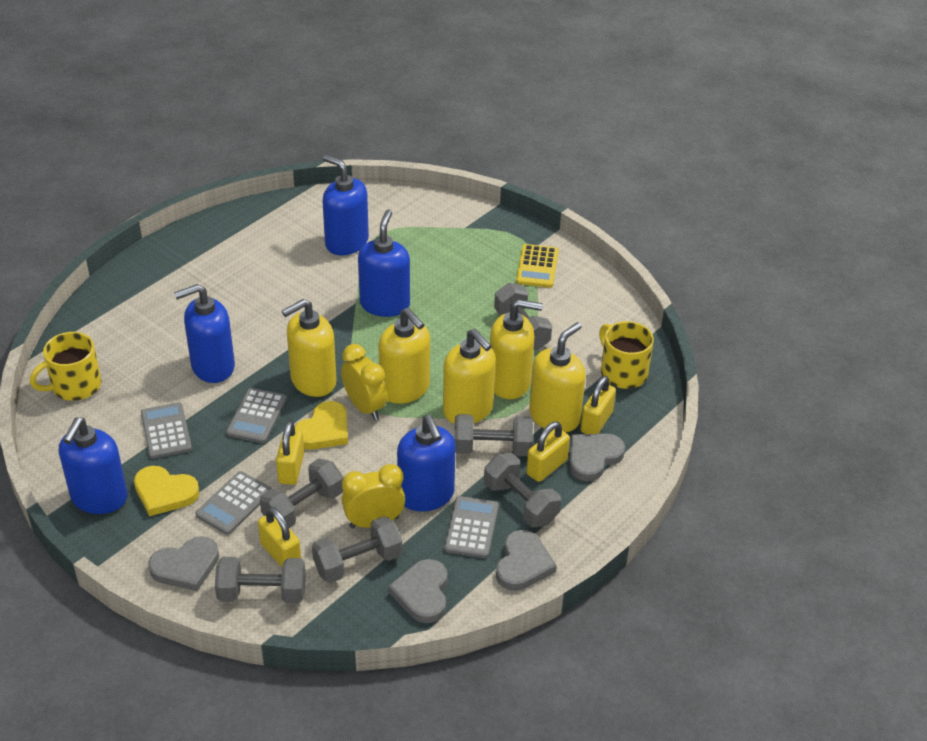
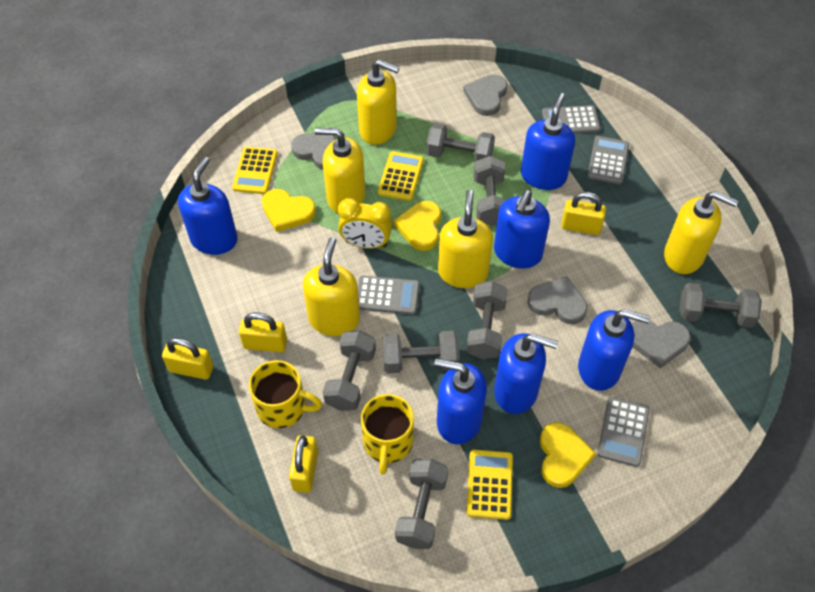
blue soap dispenser: [59,417,128,514] [174,284,235,383] [322,155,369,255] [358,210,410,317] [397,415,456,512] = 5 -> [178,157,238,255] [434,359,487,444] [494,190,550,269] [494,333,558,414] [521,93,575,190] [578,309,650,391] = 6
grey dumbbell: [215,557,306,603] [260,459,343,528] [312,516,402,583] [454,414,533,456] [484,453,561,527] [494,283,552,350] = 6 -> [323,330,376,411] [383,331,460,373] [395,459,448,549] [426,123,495,163] [466,281,508,359] [474,156,506,226] [679,283,762,328] = 7
yellow calculator: [516,244,559,288] = 1 -> [232,147,278,194] [378,151,424,201] [467,450,513,520] = 3
yellow clock: [341,344,387,420] [341,464,405,528] = 2 -> [338,198,392,249] = 1
yellow heart: [134,466,200,516] [295,401,348,450] = 2 -> [261,189,316,232] [394,201,441,251] [540,422,596,488] = 3

